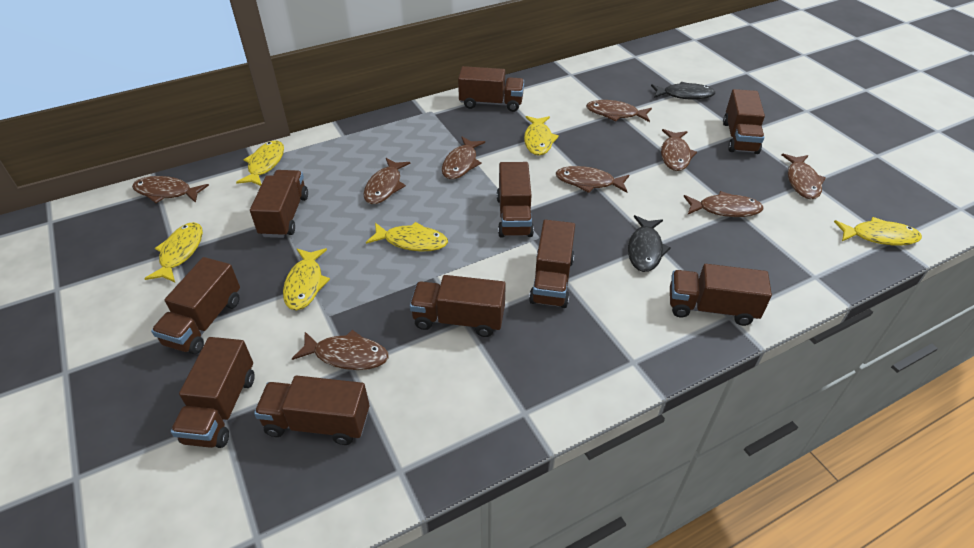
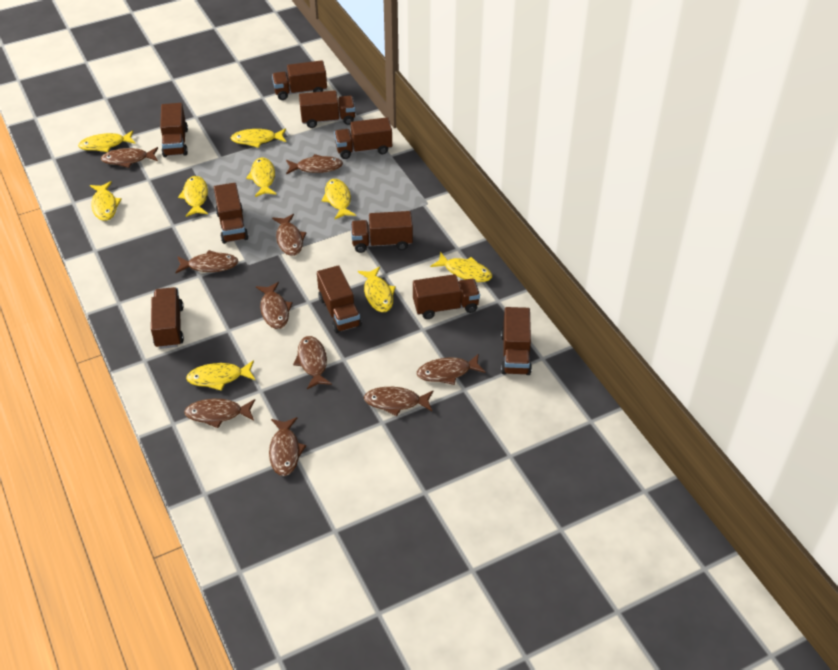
black fish: [628,215,671,272] [651,82,716,100] = 2 -> none = 0
brown fish: [132,176,209,203] [292,330,389,370] [364,158,411,204] [442,137,485,179] [556,166,629,193] [586,100,652,122] [661,129,697,171] [683,191,764,217] [782,154,826,199] = 9 -> [101,147,158,168] [175,250,239,273] [184,399,255,428] [256,282,293,329] [269,417,306,476] [272,214,307,256] [286,154,343,174] [293,336,332,389] [364,387,433,416] [417,353,485,385] = 10
yellow fish: [144,222,203,282] [236,140,284,186] [283,248,330,310] [366,222,448,252] [524,116,559,156] [834,217,922,246] = 6 -> [78,130,136,152] [90,181,122,221] [178,176,208,217] [186,360,255,391] [231,128,286,148] [246,157,277,197] [322,179,356,219] [358,266,396,312] [430,252,492,282] = 9

